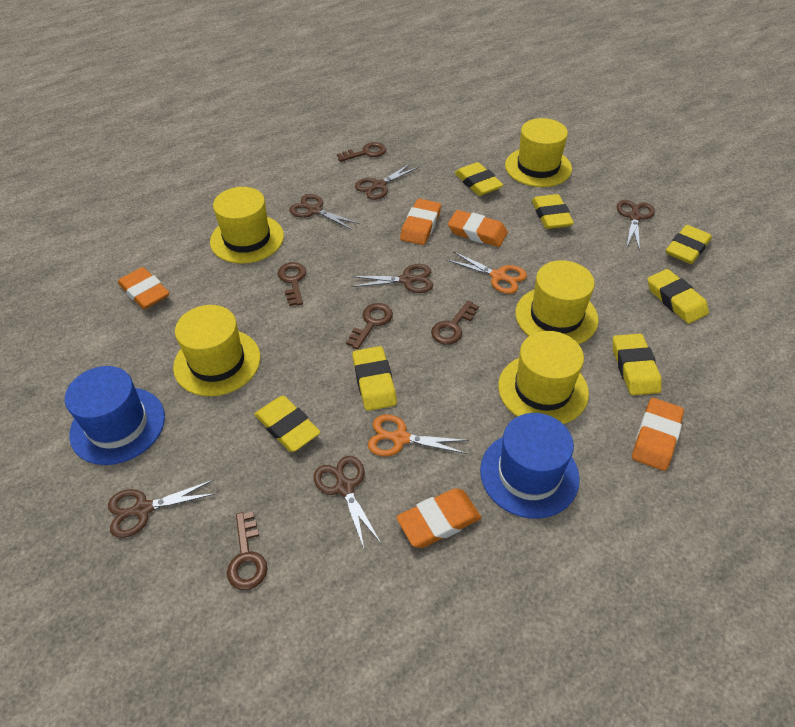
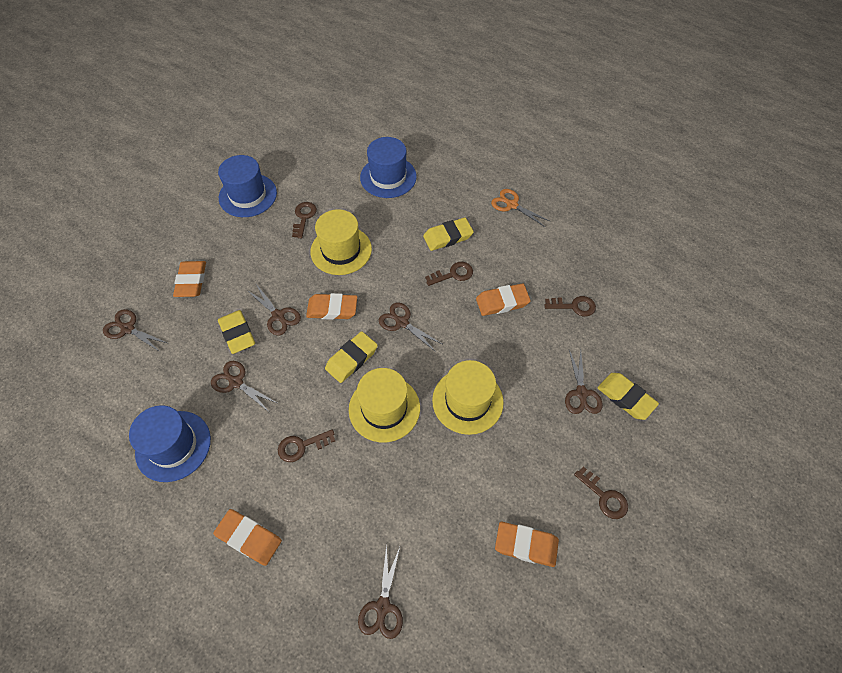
blue hat: [65,366,165,465] [480,413,580,519] = 2 -> [129,405,211,482] [218,155,277,217] [360,137,417,198] = 3
orange scissors: [368,415,469,456] [447,251,527,294] = 2 -> [491,189,550,227] = 1
yellow eraser: [254,396,321,452] [352,346,397,411] [455,162,503,196] [532,194,574,229] [613,334,662,395] [648,269,709,324] [666,225,712,264] = 7 -> [218,310,255,354] [325,331,378,383] [423,218,474,251] [598,373,659,420] = 4
yellow hat: [173,305,260,396] [210,187,284,264] [498,331,589,424] [505,118,572,187] [515,260,599,344] = 5 -> [310,209,372,275] [349,368,420,442] [432,360,504,435] = 3

